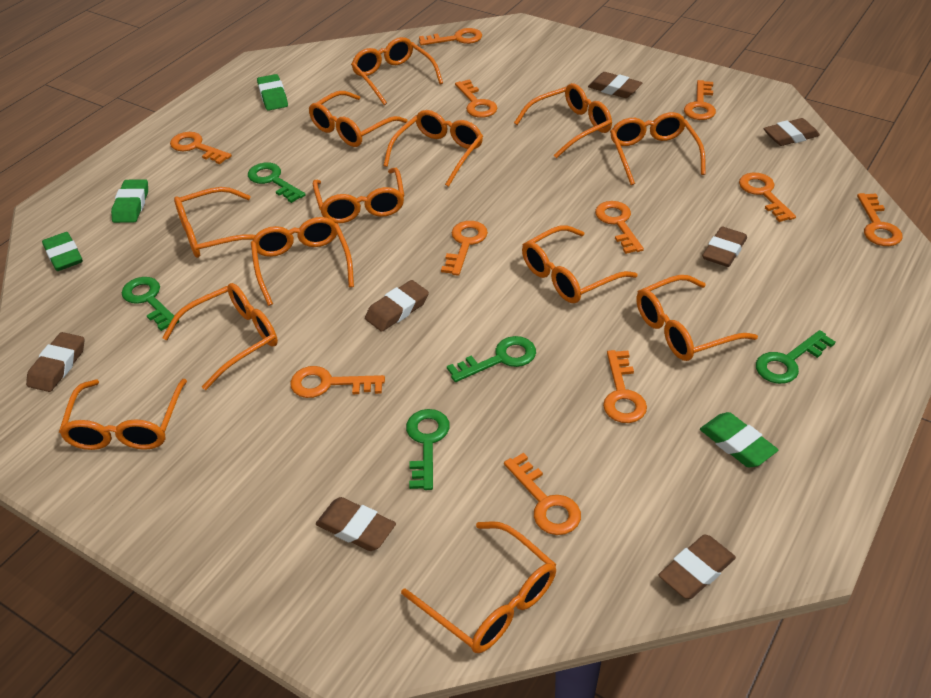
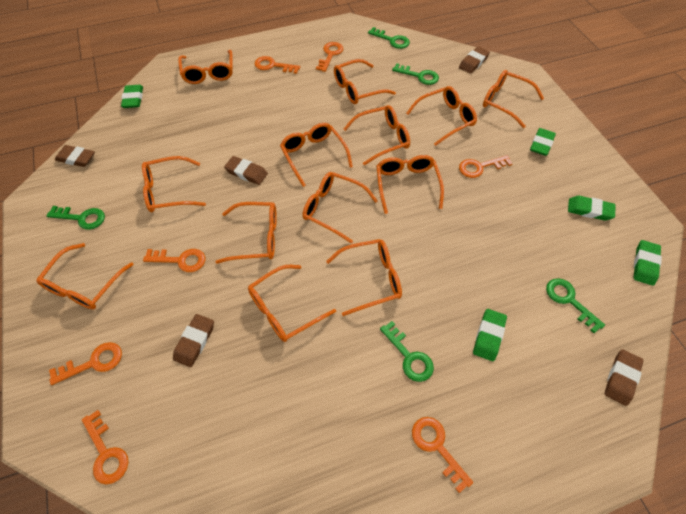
brown eraser: [26,332,84,392] [316,497,396,551] [365,280,429,332] [588,72,642,98] [659,534,736,599] [702,227,747,267] [764,118,820,146] = 7 -> [55,145,95,167] [173,314,214,367] [224,156,268,185] [459,46,490,74] [604,349,644,406] = 5
green eraser: [42,232,83,271] [111,179,148,223] [257,74,288,111] [700,412,778,467] = 4 -> [121,85,143,108] [473,309,507,361] [530,128,556,156] [568,196,615,221] [634,240,662,286] = 5
orange key: [170,132,232,164] [290,366,385,398] [419,28,482,46] [441,221,488,276] [455,80,497,118] [504,453,581,535] [595,201,644,254] [603,350,647,423] [684,80,716,120] [739,173,796,222] [857,193,903,246] = 11 -> [49,342,122,385] [82,410,129,485] [143,249,205,272] [255,56,300,74] [316,42,343,72] [412,417,473,493] [459,155,513,178] = 7

